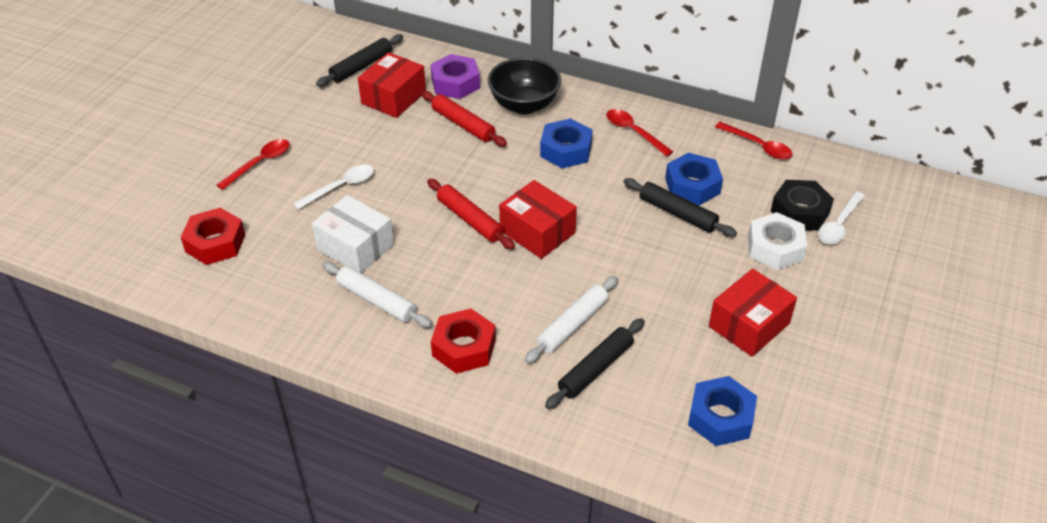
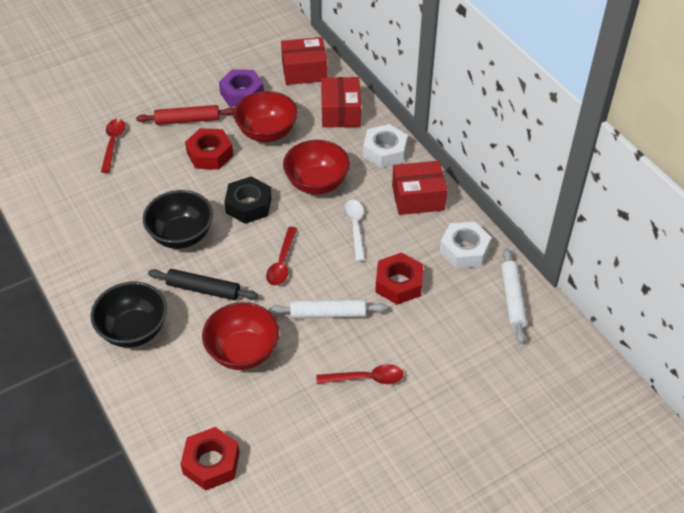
black bowl: [488,57,561,114] = 1 -> [91,282,167,348] [143,190,213,249] = 2
black rolling pin: [316,34,403,87] [545,318,645,409] [623,178,737,237] = 3 -> [148,269,258,300] = 1
blue nut: [540,118,593,168] [665,153,723,206] [688,376,757,446] = 3 -> none = 0
red bowl: none = 0 -> [202,302,279,370] [234,91,298,142] [283,140,350,194] = 3
red nut: [181,208,246,265] [431,309,496,374] = 2 -> [180,427,240,490] [185,128,233,170] [375,252,423,305] = 3
red rolling pin: [421,91,507,146] [427,179,515,249] = 2 -> [136,105,235,125] = 1
white box: [312,195,394,273] = 1 -> none = 0
white nut: [748,212,807,270] = 1 -> [363,124,408,168] [440,222,492,268] = 2
white spoon: [293,165,374,210] [818,191,865,244] = 2 -> [343,200,365,262] = 1

